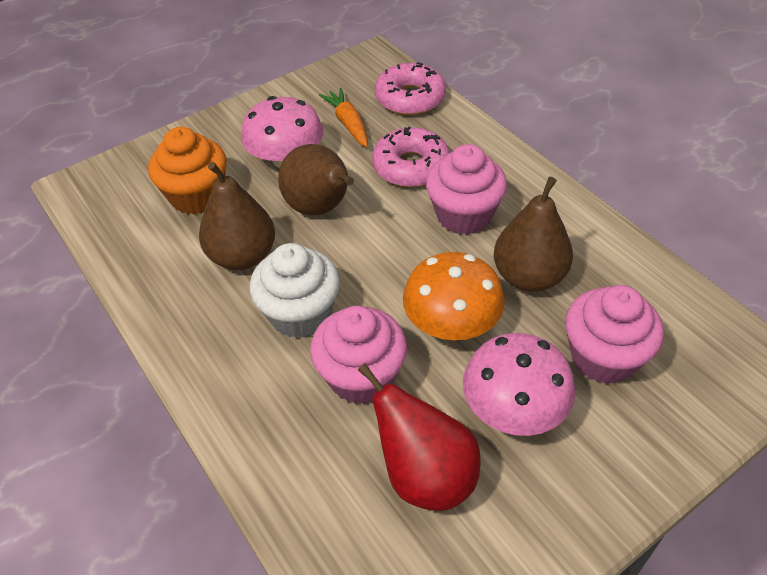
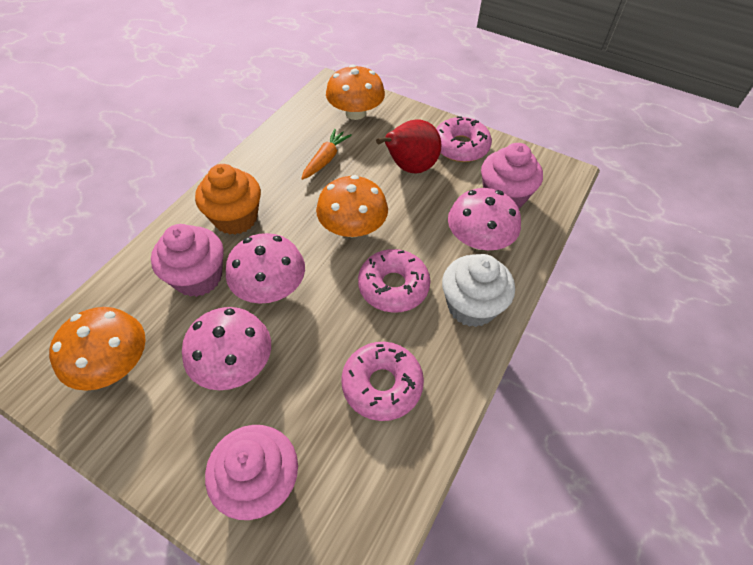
brown pear: [199,162,275,270] [278,144,354,215] [494,177,573,292] = 3 -> none = 0
orange mushroom: [403,252,505,340] = 1 -> [49,307,146,391] [316,175,388,238] [326,65,385,120] = 3
pink donut: [372,127,450,187] [375,62,446,115] = 2 -> [341,342,424,421] [358,249,430,313] [436,116,492,162] = 3
pink mushroom: [241,96,323,168] [463,333,576,436] = 2 -> [182,307,271,390] [226,233,305,304] [448,188,521,250] = 3

